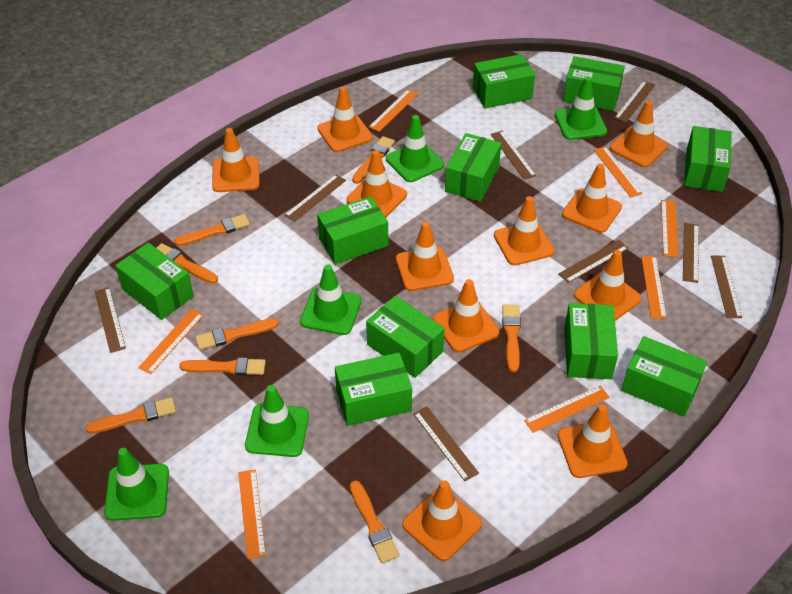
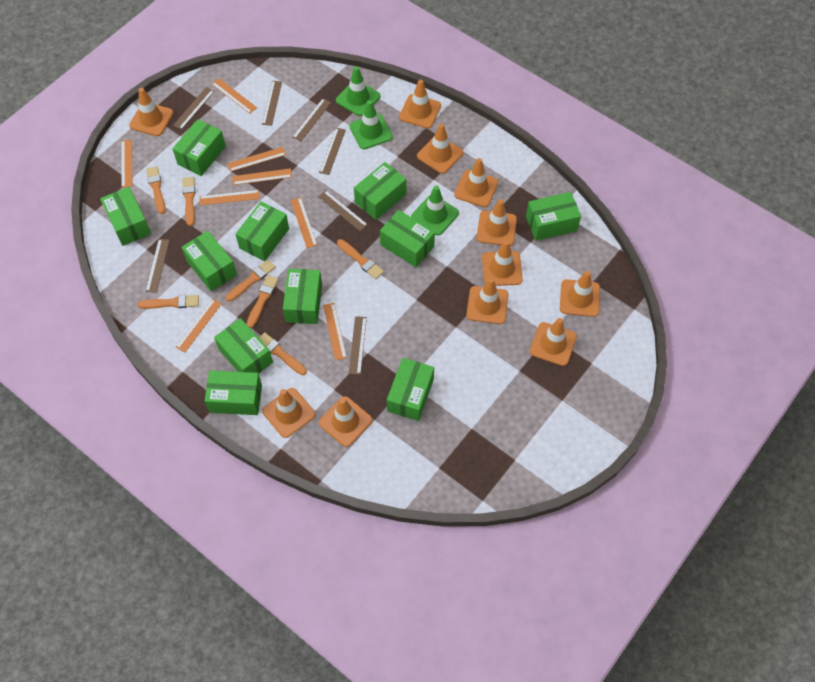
brown ruler: [94,287,126,353] [284,174,346,222] [413,406,479,481] [491,131,536,180] [558,240,629,283] [615,81,655,123] [683,223,699,283] [711,256,742,318] = 8 -> [145,239,170,293] [173,87,214,130] [262,81,282,126] [292,99,331,141] [318,190,368,231] [319,128,346,175] [349,316,367,375] = 7
green box: [115,243,194,320] [317,196,388,265] [335,353,412,426] [366,296,445,378] [445,133,501,202] [473,54,535,108] [563,56,625,111] [564,303,618,379] [621,336,707,417] [684,126,732,192] = 10 -> [100,187,151,246] [172,119,226,176] [181,231,237,292] [205,370,262,415] [214,318,273,374] [235,202,289,261] [283,269,322,324] [354,162,407,220] [380,210,435,267] [387,358,434,421] [526,192,581,241] = 11
green traffic cone: [104,448,169,521] [245,385,309,457] [300,264,361,335] [386,115,444,182] [555,76,607,140] = 5 -> [336,66,381,116] [349,100,393,149] [411,186,459,236] = 3
orange brush: [86,397,176,434] [157,243,218,284] [174,214,250,246] [179,358,266,376] [195,318,279,350] [350,480,400,563] [352,136,395,184] [502,304,521,372] = 8 -> [138,295,199,309] [146,166,165,214] [182,177,195,226] [225,259,276,302] [247,275,278,328] [259,332,307,375] [337,239,384,279] = 7
orange ruler: [138,309,204,374] [238,469,266,559] [369,89,418,132] [524,386,610,433] [594,146,643,198] [641,256,667,319] [661,200,678,257] = 7 -> [121,139,132,188] [176,299,222,352] [199,190,260,206] [212,78,257,114] [227,147,286,172] [232,168,292,185] [290,197,317,248] [323,303,347,360] = 8

